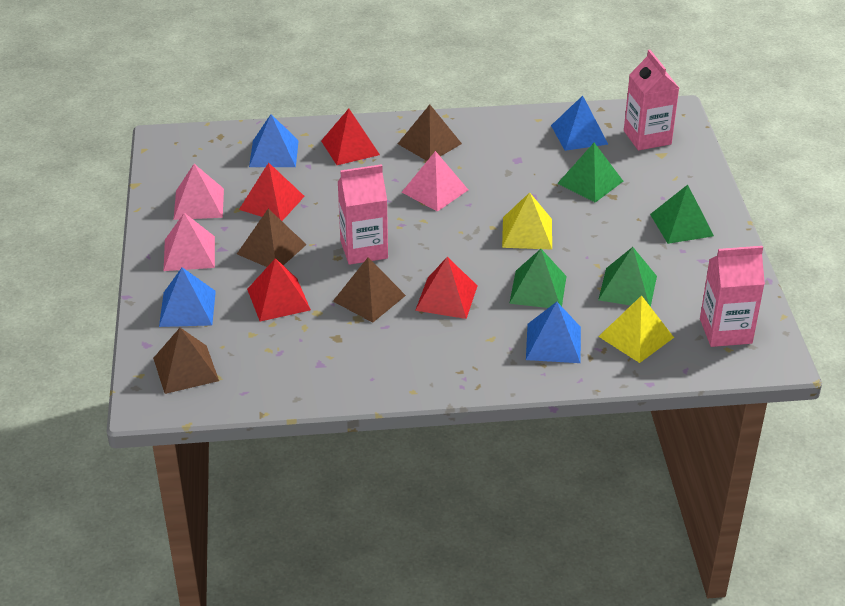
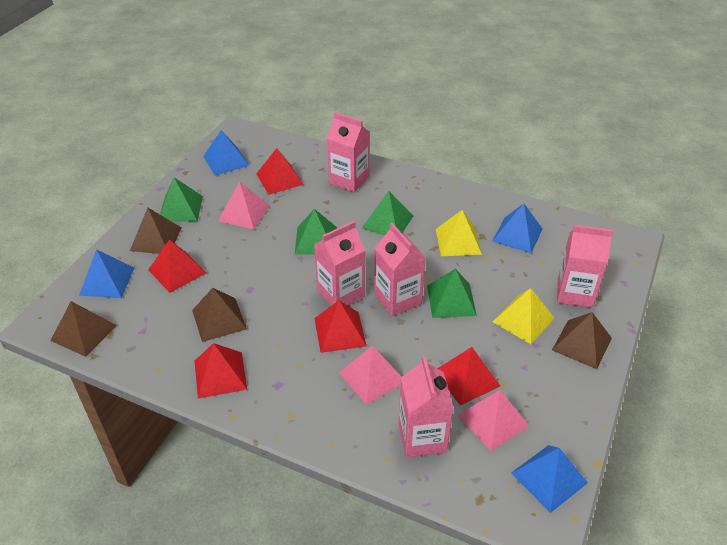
pink carton: [338,164,388,265] [624,50,679,151] [700,246,765,347] = 3 -> [314,221,366,306] [327,112,369,192] [374,223,426,316] [398,356,454,457] [557,225,613,308] = 5
red pyramid: [239,163,305,221] [247,258,311,322] [321,109,380,165] [415,257,477,319] = 4 -> [148,239,206,293] [195,343,247,399] [256,148,304,195] [314,300,366,353] [437,347,500,406] = 5

